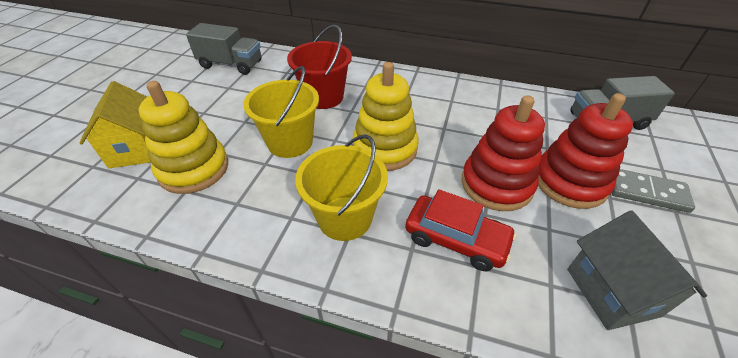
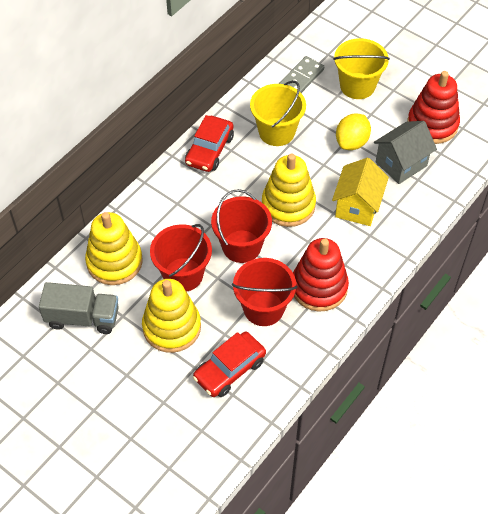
grey truck: [186,23,261,75] [571,76,675,130] = 2 -> [39,282,119,334] = 1
red bucket: [287,25,352,109] = 1 -> [150,224,212,292] [211,189,272,263] [232,258,298,326] = 3
red car: [405,189,517,271] = 1 -> [185,115,234,172] [193,332,266,397] = 2
yellow lemon: none = 0 -> [336,113,371,150] = 1
yellow stacking toy: [139,81,228,194] [352,62,418,171] = 2 -> [85,212,143,285] [142,279,201,353] [262,154,316,227] = 3

